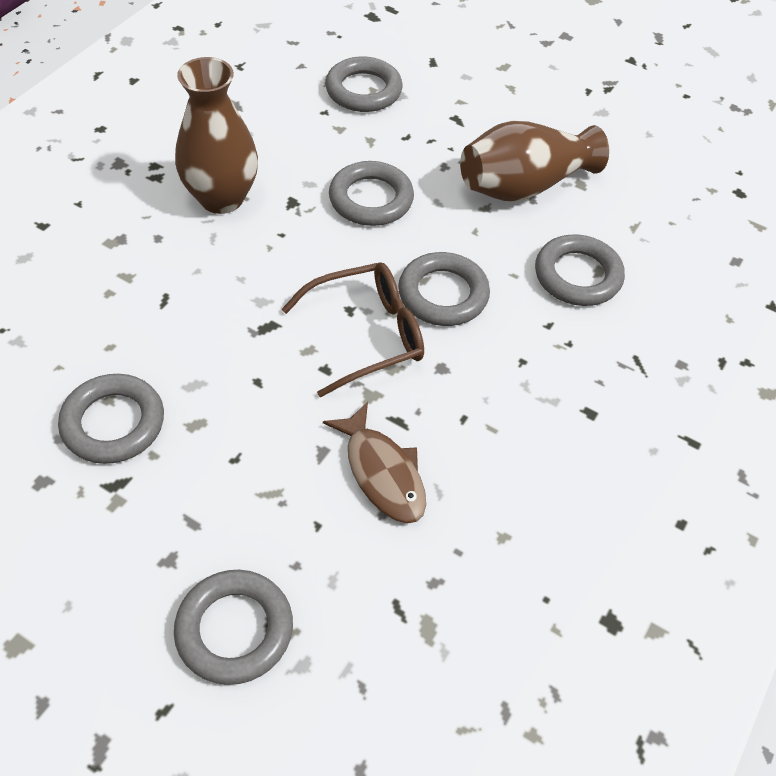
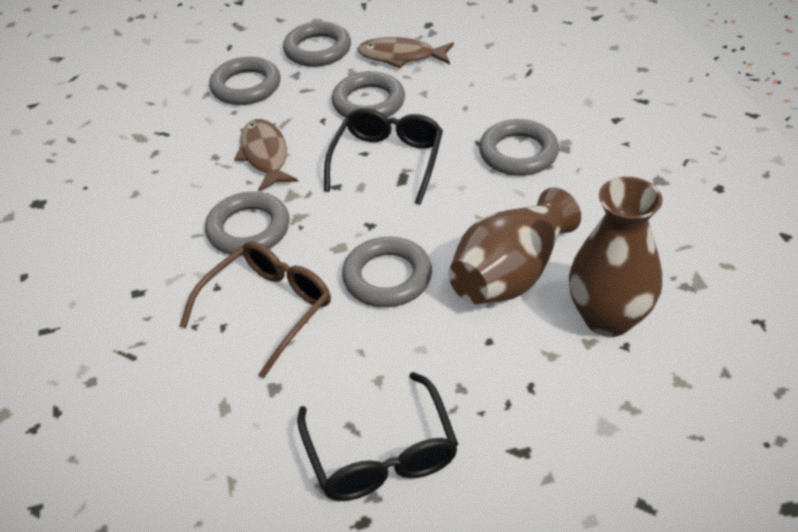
black glasses: none = 0 -> [297,372,458,501] [324,108,443,205] = 2
brown fish: [323,402,426,523] = 1 -> [234,119,298,192] [357,37,454,68] = 2

